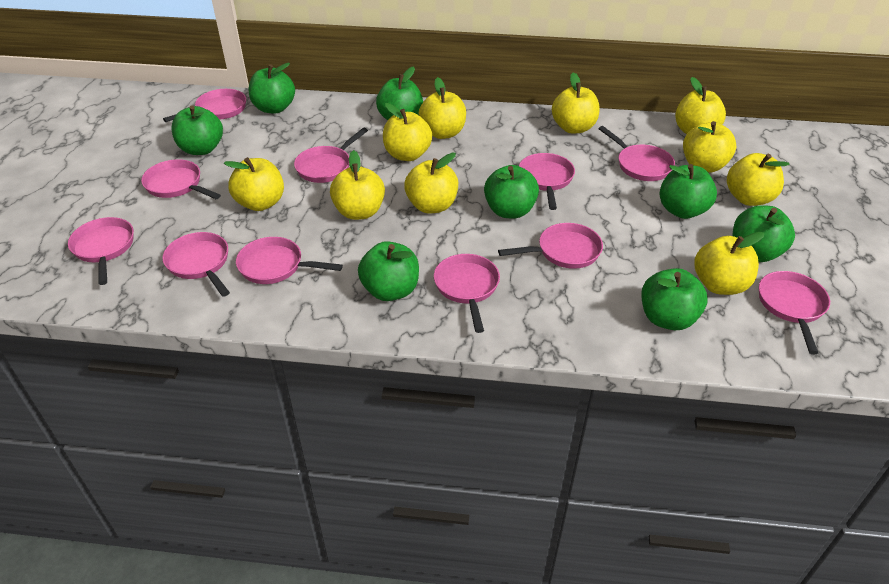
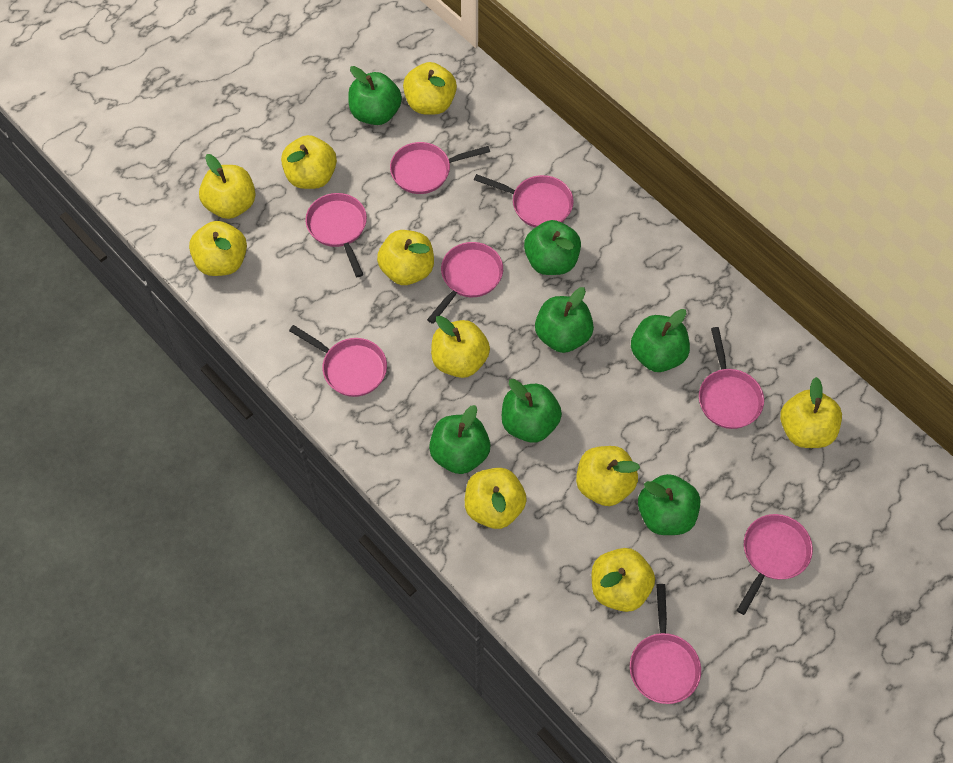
green apple: [171,105,223,155] [249,63,295,114] [358,241,419,301] [376,67,423,120] [484,165,539,219] [641,268,708,330] [660,164,717,219] [733,205,795,262] = 8 -> [348,66,402,125] [429,405,490,474] [502,379,562,443] [524,220,581,275] [535,287,594,353] [631,309,690,372] [638,474,700,535] = 7
pink pan: [68,217,134,285] [141,159,221,199] [162,232,230,297] [163,89,246,122] [236,237,343,284] [294,128,368,183] [434,254,500,333] [498,223,603,269] [519,153,575,210] [598,126,675,181] [759,271,830,355] = 11 -> [289,325,387,397] [305,193,367,277] [390,142,490,194] [427,242,503,324] [474,174,574,228] [630,584,701,704] [699,327,764,429] [737,514,813,615] = 8

